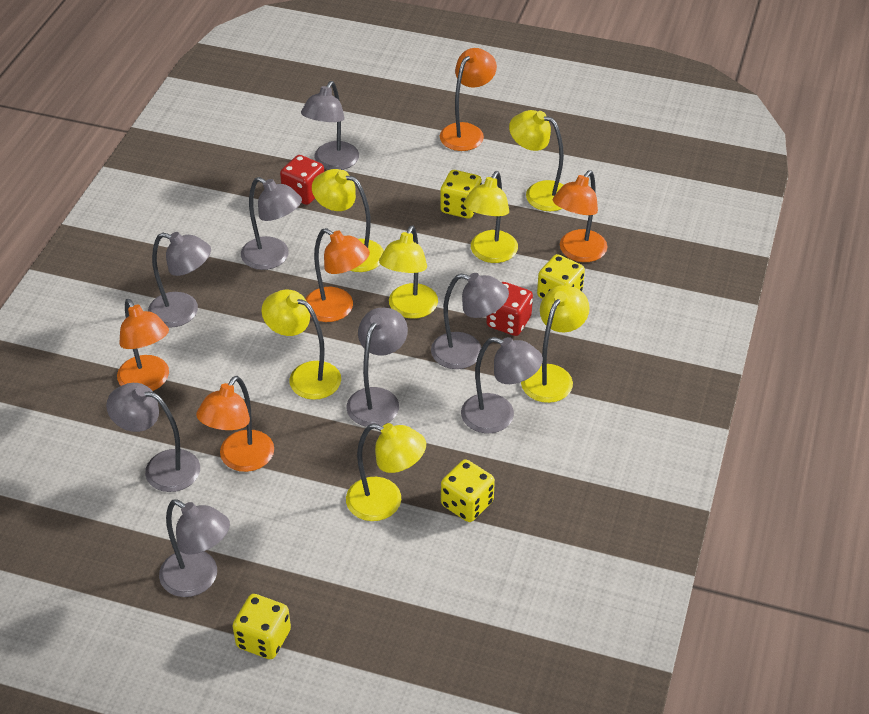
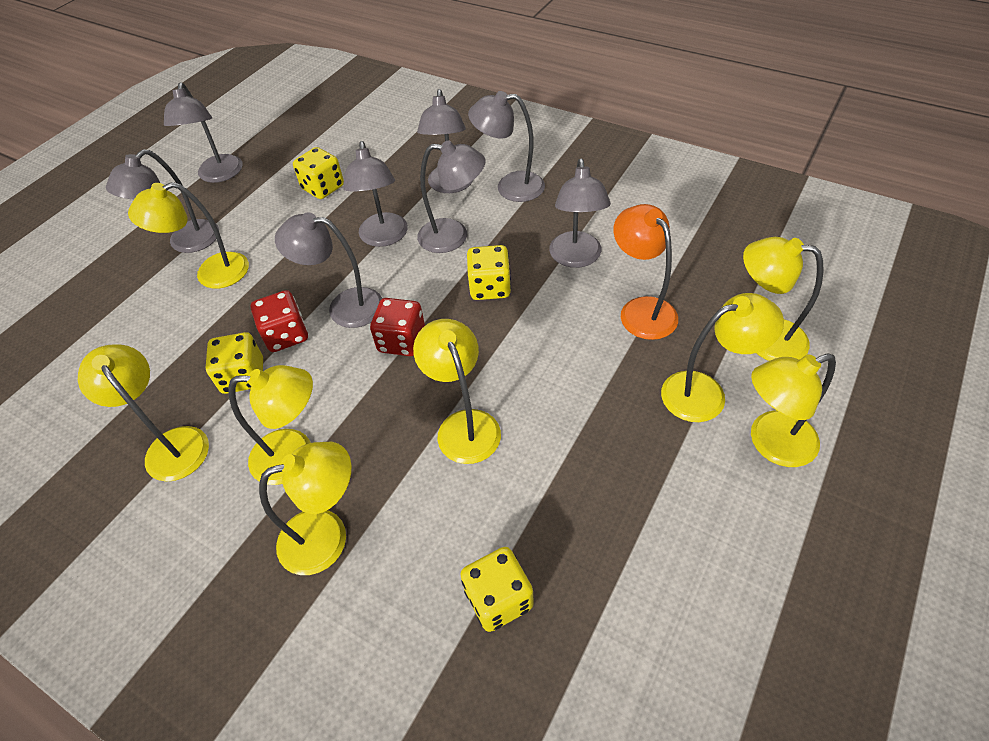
orange lamp: [117,299,169,391] [196,376,274,472] [305,228,370,322] [440,48,497,151] [553,170,608,262] = 5 -> [613,204,678,340] = 1
yellow lamp: [261,290,341,400] [312,169,384,272] [346,423,426,521] [379,225,438,319] [463,171,518,263] [509,110,564,211] [521,285,590,403] = 7 -> [78,344,209,482] [128,182,249,289] [228,365,313,485] [259,442,351,575] [413,319,501,464] [661,293,784,422] [743,237,824,361] [751,353,836,467] = 8

